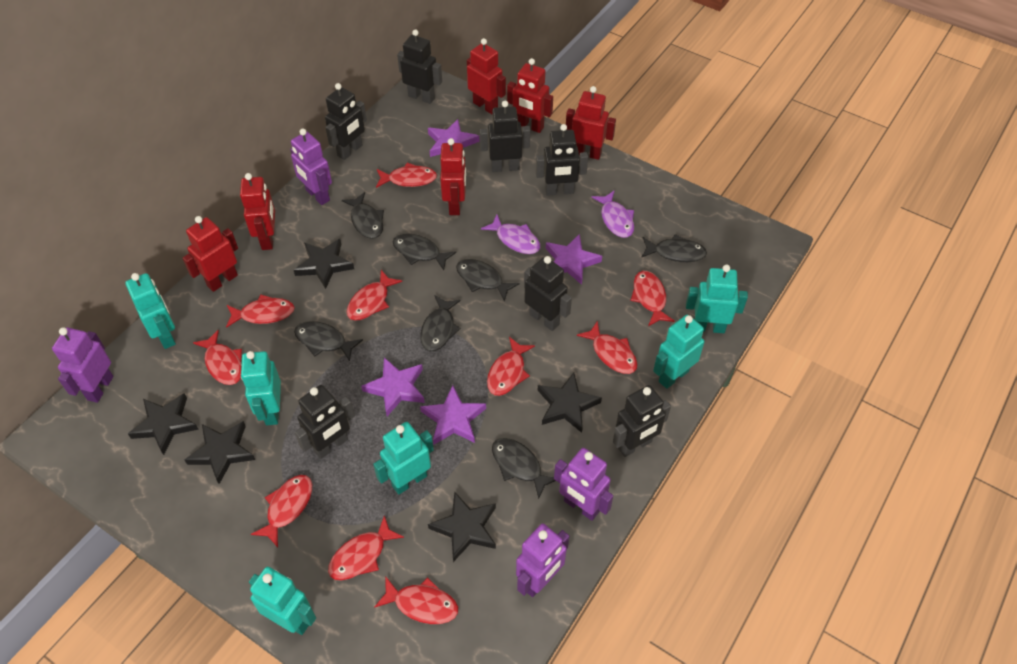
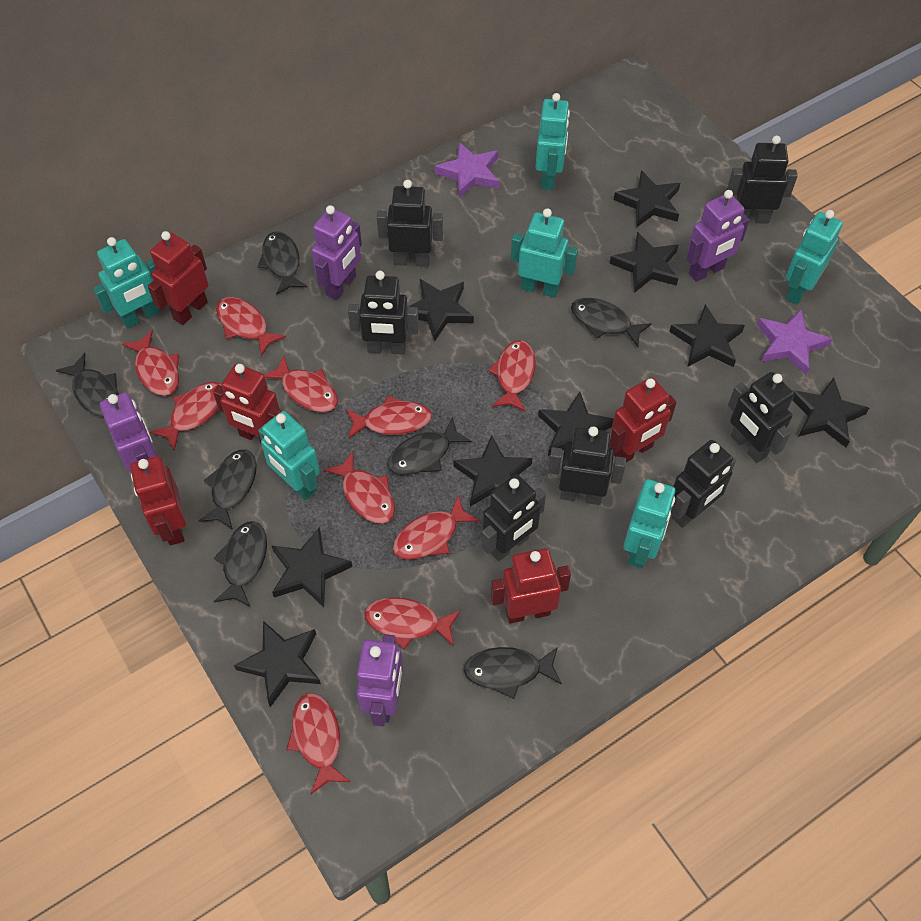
black star: [128,393,199,455] [185,421,255,484] [294,239,354,289] [428,492,496,562] [538,373,602,433] = 5 -> [234,621,321,707] [271,527,352,607] [407,279,474,341] [453,435,532,507] [538,392,614,456] [610,232,678,293] [614,170,680,227] [669,304,745,367] [792,378,869,447] = 9
purple fish: [481,215,540,254] [591,190,634,238] = 2 -> none = 0
purple star: [361,358,425,416] [420,385,486,445] [428,119,479,157] [546,234,602,285] = 4 -> [435,142,499,198] [757,309,832,375] = 2
red robot: [182,216,238,292] [240,173,275,250] [440,138,466,215] [467,38,506,114] [507,58,553,133] [566,86,616,160] = 6 -> [130,456,186,546] [148,231,209,325] [213,364,282,443] [490,548,571,624] [609,377,677,462] = 5

